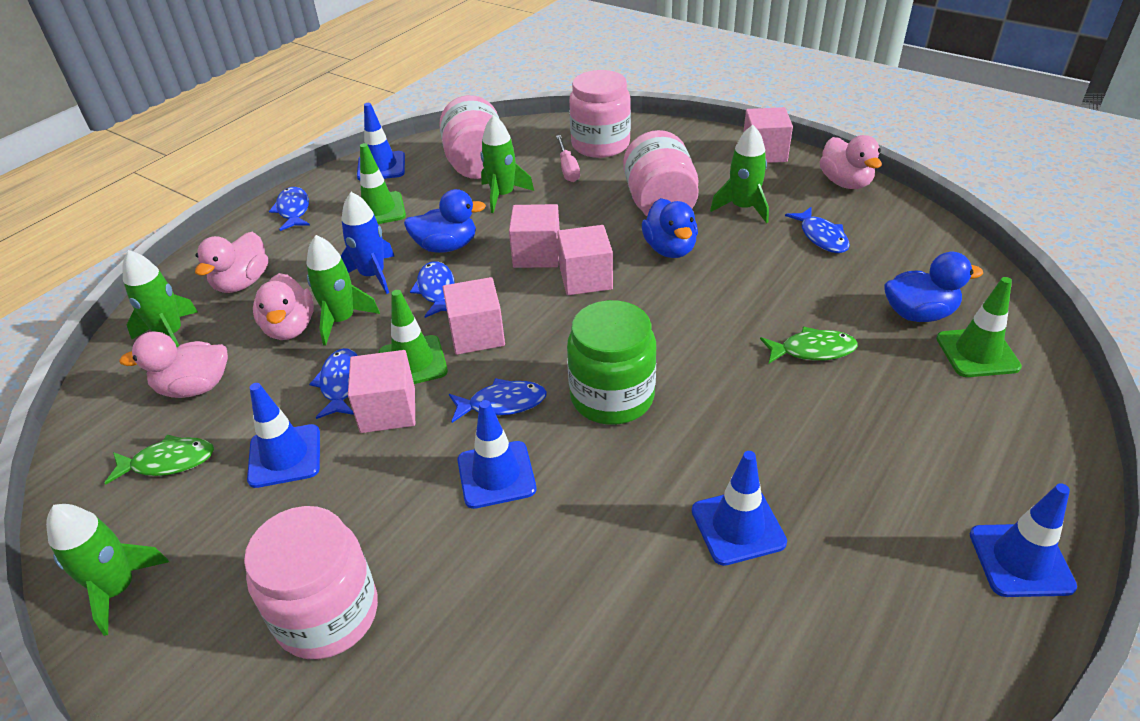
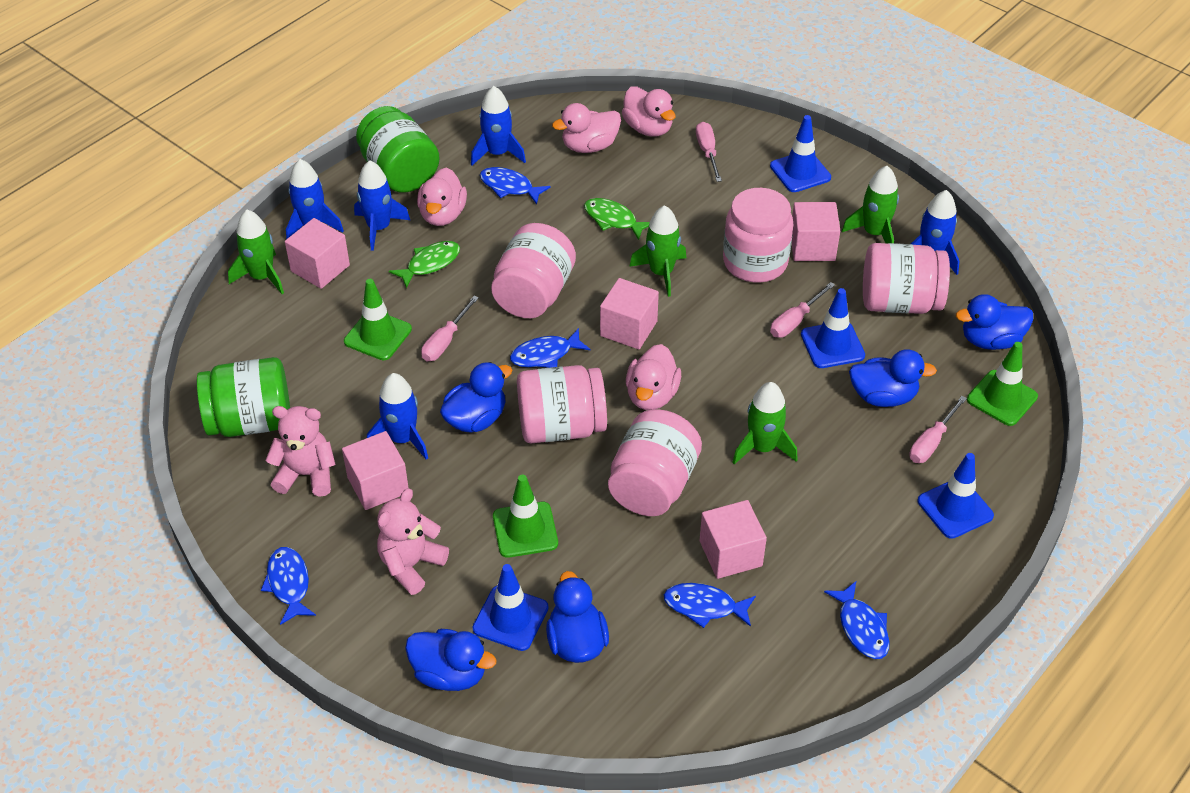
blue duck: [404,189,486,253] [642,198,698,258] [884,252,983,322] = 3 -> [405,629,497,691] [440,362,512,433] [546,571,609,663] [849,349,937,407] [956,294,1033,350] = 5
blue rocket: [341,192,394,294] = 1 -> [286,159,344,239] [354,160,410,251] [367,373,428,460] [471,86,526,165] [911,190,959,275] = 5
blue traffic cone: [247,383,320,488] [357,103,405,180] [457,400,536,509] [692,451,787,566] [970,483,1077,597] = 5 -> [473,564,549,651] [770,115,831,192] [801,288,865,368] [918,453,994,539] = 4
green jar: [567,300,656,425] = 1 -> [197,357,290,437] [356,106,440,193] = 2
green rocket: [46,504,169,636] [122,250,198,347] [306,235,380,346] [480,115,534,213] [710,125,769,223] = 5 -> [228,210,284,294] [629,205,686,297] [732,382,798,464] [842,166,899,243] = 4
pink jar: [244,506,378,659] [439,95,499,179] [569,70,631,158] [623,130,699,216] = 4 -> [491,223,576,318] [517,365,607,443] [608,409,702,516] [723,188,793,283] [863,243,950,314] = 5
pink screwdriver: [556,135,580,182] = 1 -> [421,296,479,361] [696,122,722,182] [770,282,835,338] [909,396,967,463] = 4
pink teddy bear: none = 0 -> [265,406,336,497] [377,488,449,595] = 2

